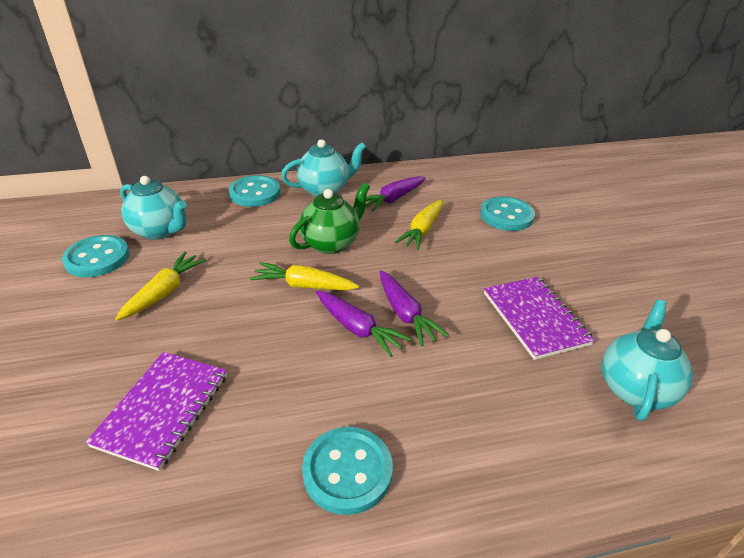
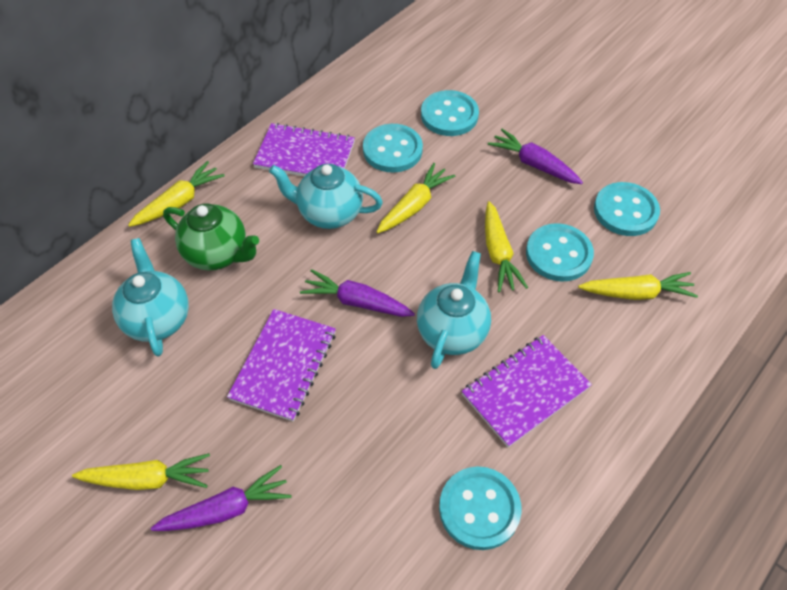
purple notebook: [85,352,227,471] [484,277,595,360] = 2 -> [227,309,336,422] [253,123,355,176] [461,335,592,447] = 3
turquoise button: [62,235,130,277] [229,175,281,207] [302,427,393,515] [480,196,535,231] = 4 -> [363,124,423,172] [421,90,479,136] [439,467,521,550] [526,223,594,282] [594,182,660,236] = 5
yellow carrot: [115,252,206,321] [250,262,359,290] [395,200,443,250] = 3 -> [72,453,210,490] [128,161,225,227] [376,163,455,233] [485,201,528,292] [578,272,698,300] = 5

